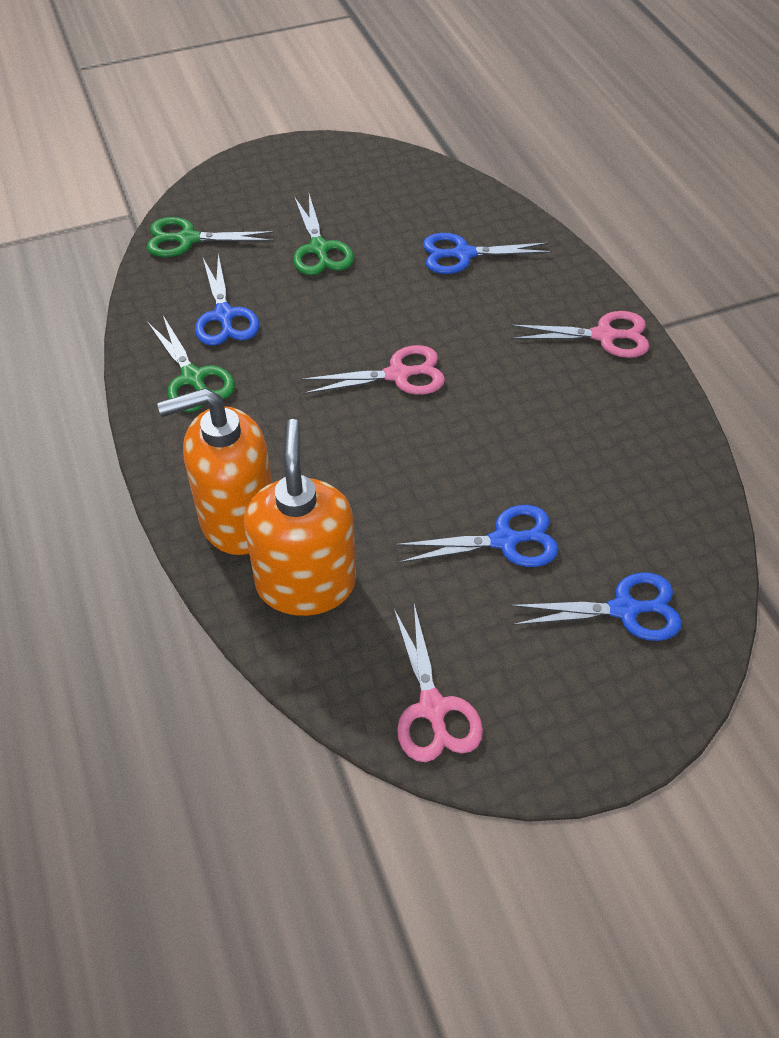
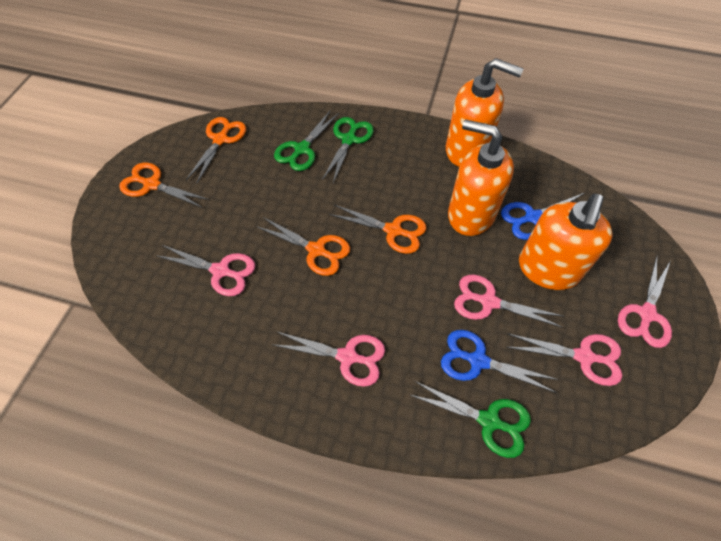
blue scissors: [195,254,259,346] [395,505,559,567] [423,233,552,274] [510,572,682,641] = 4 -> [441,330,559,393] [501,193,584,240] = 2
orange scissors: none = 0 -> [119,163,209,207] [186,117,246,184] [256,217,350,276] [330,205,426,254] = 4
orange soap dispenser: [157,388,272,555] [244,419,356,616] = 2 -> [446,58,524,167] [448,119,514,236] [519,194,612,290] = 3
pink scissors: [301,345,445,395] [394,604,483,762] [510,311,650,358] = 3 -> [155,245,255,296] [274,331,385,387] [454,275,563,328] [507,333,622,386] [618,256,672,348] = 5

